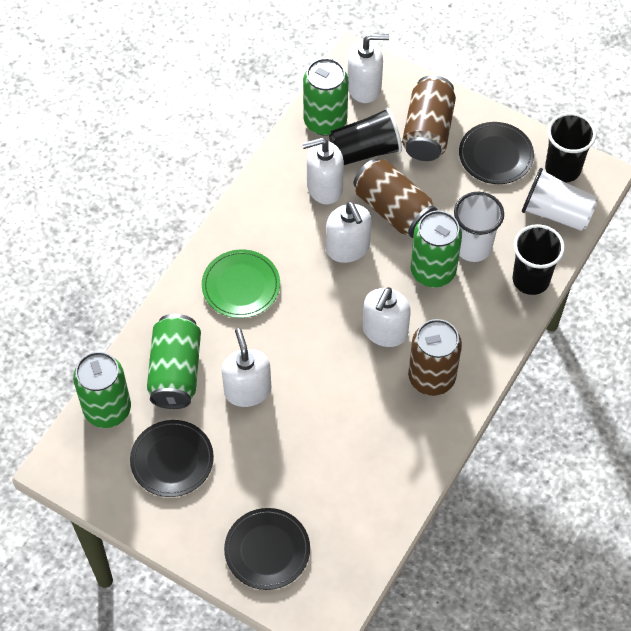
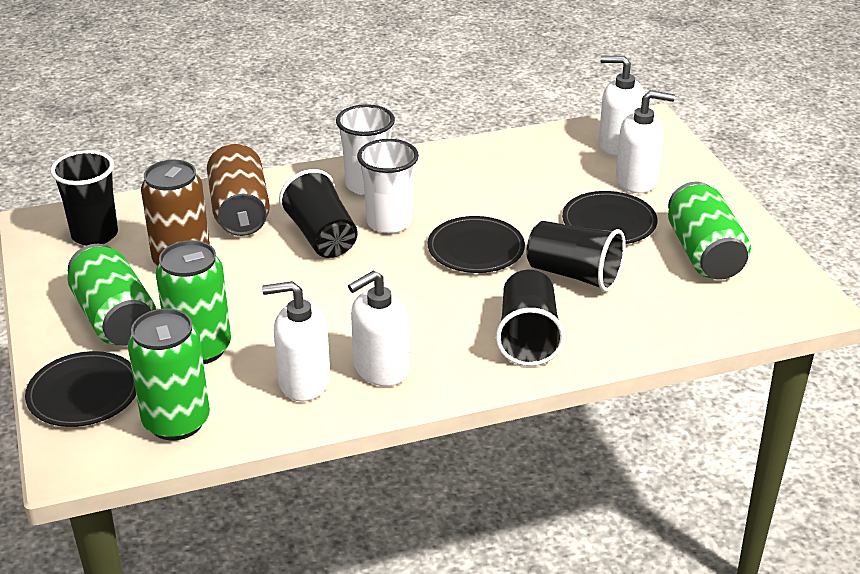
black cup: [329,107,402,165] [513,224,565,295] [545,113,596,182] = 3 -> [50,150,118,246] [279,169,358,258] [496,270,565,366] [526,221,626,292] = 4
brown can: [353,159,438,238] [402,75,456,161] [408,319,462,396] = 3 -> [141,160,210,266] [207,144,270,236] = 2
green plate: [202,249,280,318] = 1 -> none = 0
white soap dispenser: [222,328,271,407] [302,138,344,204] [326,201,371,263] [347,34,389,103] [363,287,411,347] = 5 -> [262,281,330,402] [348,271,410,386] [599,56,645,156] [616,90,675,193] = 4

